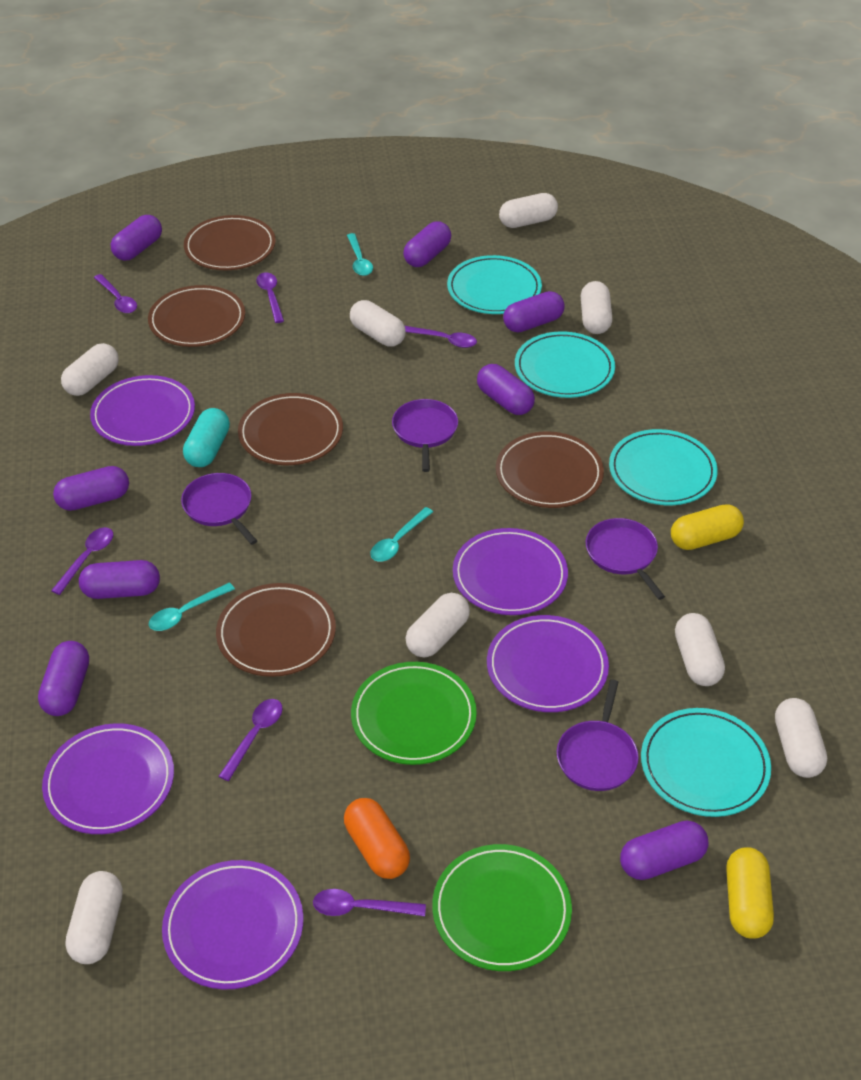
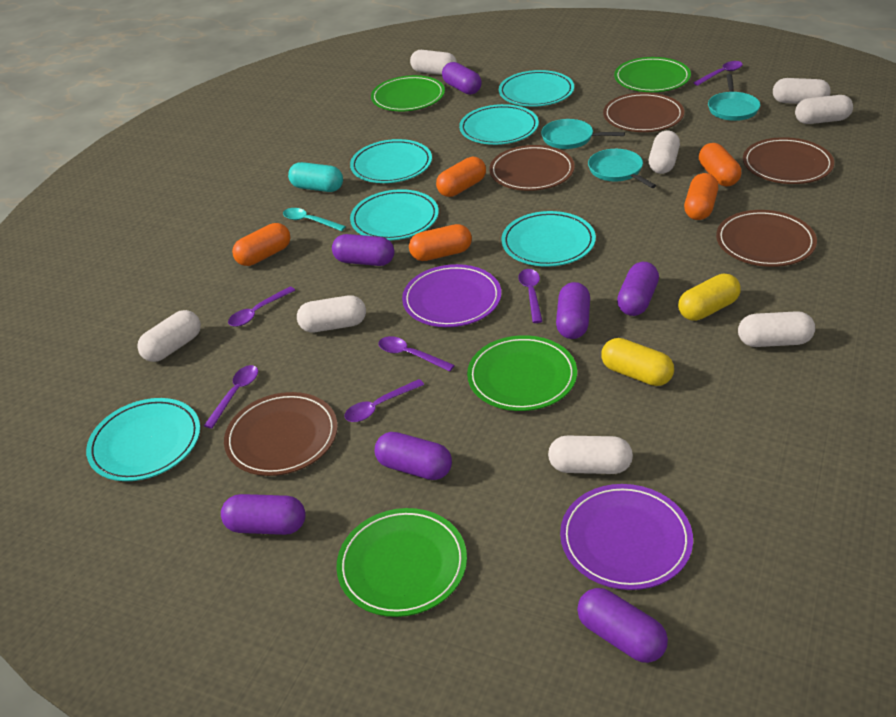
green plate: [351,662,477,765] [432,844,572,971] = 2 -> [336,508,467,617] [371,75,445,111] [467,335,577,411] [614,57,691,92] = 4
orange capsule: [344,798,410,879] = 1 -> [232,223,291,266] [409,224,472,261] [436,157,486,197] [684,173,718,220] [699,143,741,186] = 5
purple capsule: [38,641,89,716] [53,466,129,511] [79,560,160,599] [111,215,162,261] [403,221,451,267] [477,364,535,415] [503,291,565,332] [620,820,708,880] = 8 -> [221,494,306,535] [332,234,394,266] [375,432,452,480] [442,62,482,95] [556,282,590,339] [577,588,668,663] [617,262,659,316] = 7
purple pan: [181,473,257,545] [392,399,458,472] [557,680,639,791] [586,518,665,600] = 4 -> none = 0
purple plate: [42,723,174,834] [90,375,195,446] [162,860,303,990] [453,528,568,615] [487,615,609,712] = 5 -> [402,264,501,327] [560,484,693,590] = 2
turquoise pan: none = 0 -> [541,119,625,149] [588,149,656,188] [708,74,760,121] = 3
turquoise plate: [447,255,542,314] [515,331,615,398] [609,429,718,505] [641,708,771,817] = 4 -> [86,398,200,481] [350,139,432,183] [350,189,439,241] [459,104,539,145] [499,70,574,107] [501,211,596,267] = 6
turquoise spoon: [149,582,235,631] [347,233,373,276] [370,507,433,562] = 3 -> [283,208,346,231] = 1

